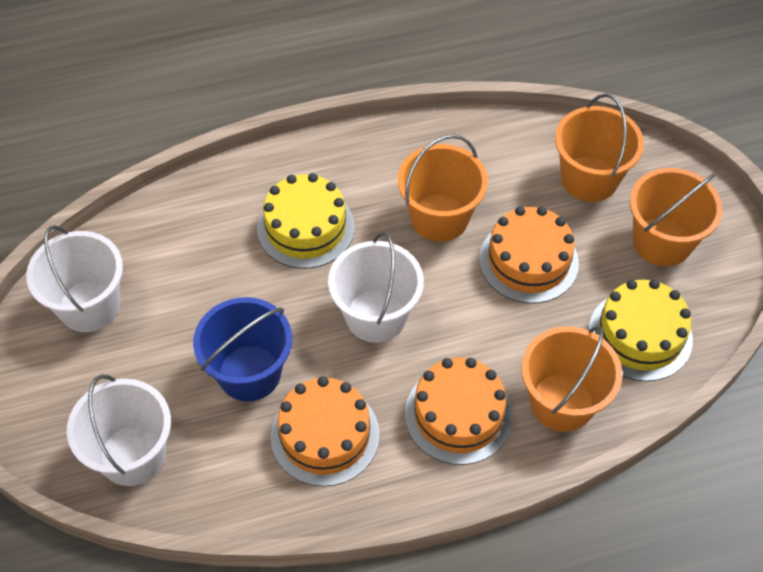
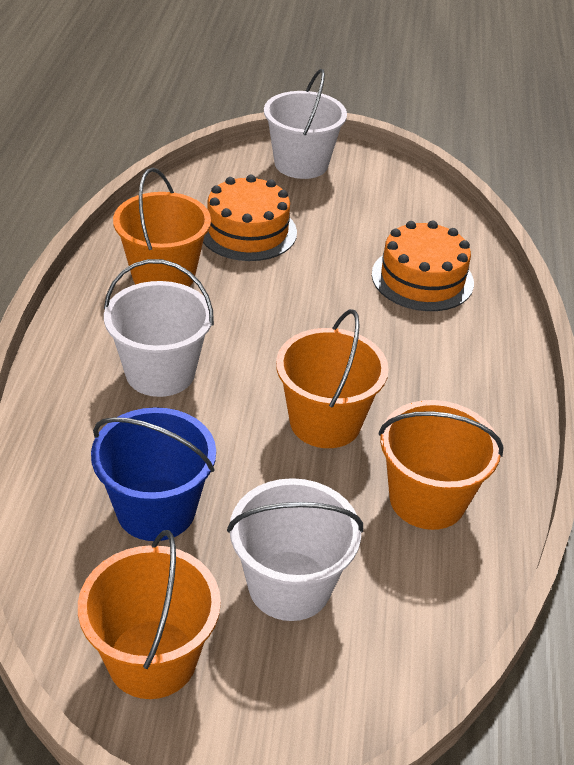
orange cake: [271,376,380,487] [405,358,513,465] [479,206,579,303] = 3 -> [203,175,297,261] [372,221,474,311] = 2
yellow cake: [257,173,355,269] [589,279,693,381] = 2 -> none = 0

